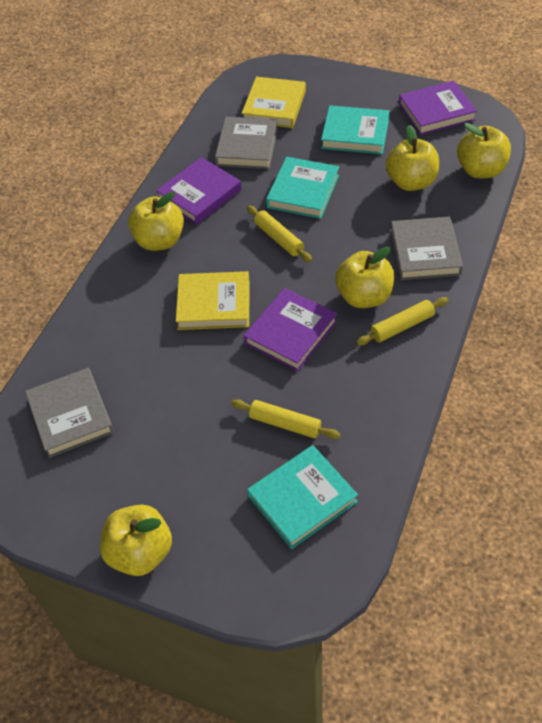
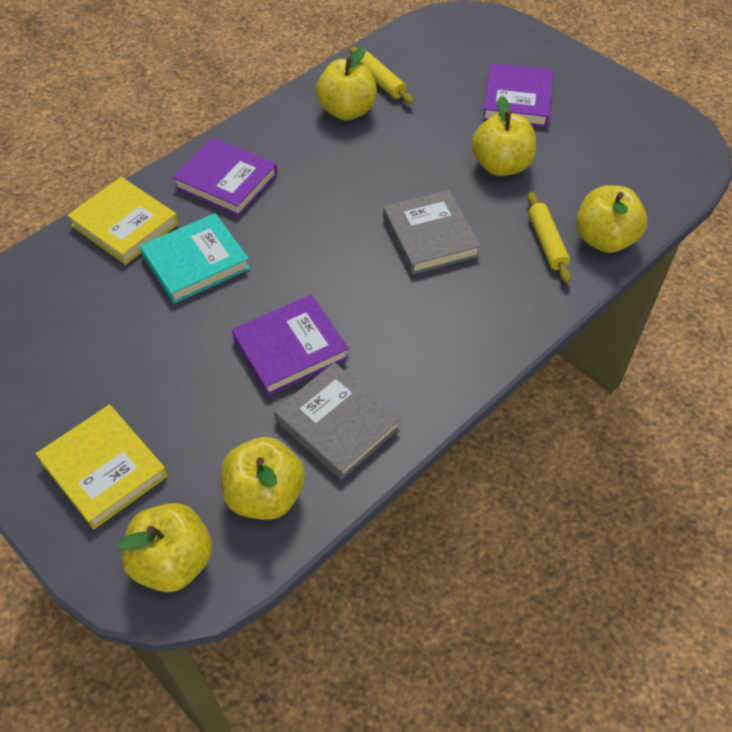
grey book: [25,368,114,458] [215,117,278,169] [391,217,463,280] = 3 -> [274,362,402,480] [383,190,481,275] = 2
turquoise book: [247,445,358,549] [266,157,339,219] [321,106,389,154] = 3 -> [140,213,250,304] = 1
yellow rolling pin: [231,399,341,439] [247,206,312,262] [356,297,448,345] = 3 -> [349,46,414,104] [527,192,571,283] = 2

